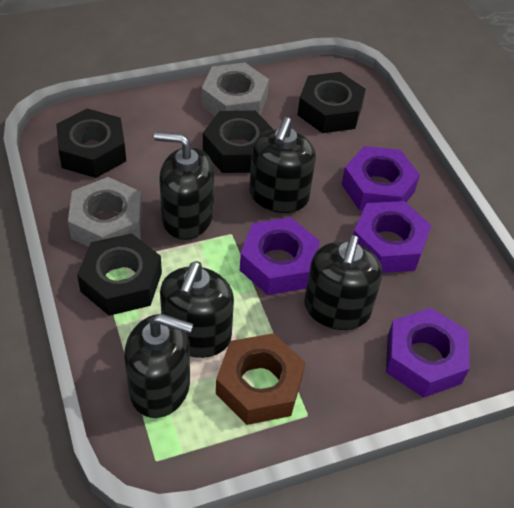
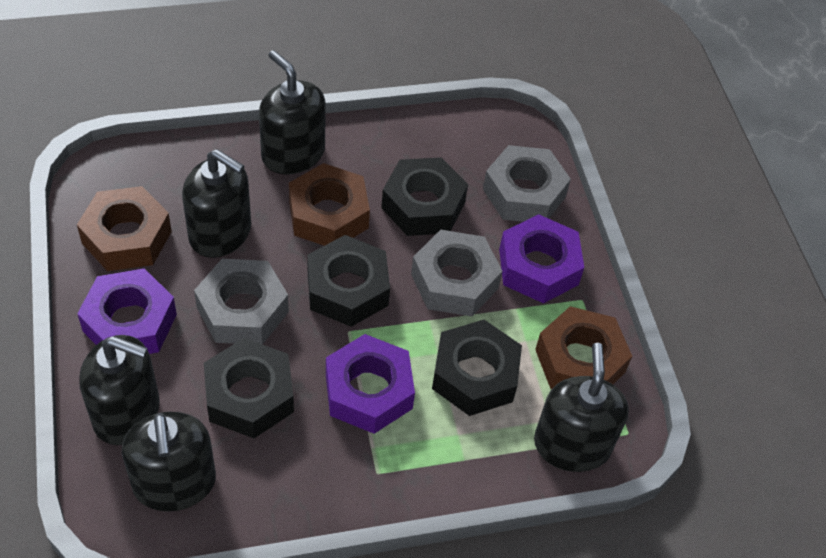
brown nut: [216,333,306,425] = 1 -> [77,186,172,271] [289,163,370,246] [535,306,632,389] = 3
grey nut: [68,177,143,247] [202,62,269,116] = 2 -> [194,259,289,344] [411,230,502,316] [483,145,571,222] = 3
purple nut: [240,217,320,295] [341,146,420,211] [353,201,432,273] [386,308,470,398] = 4 -> [77,268,177,354] [326,334,415,434] [499,214,584,303] = 3

